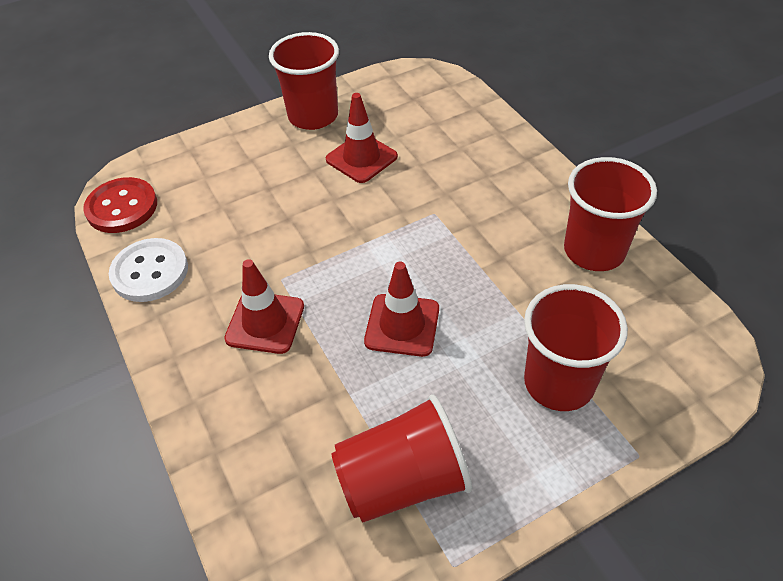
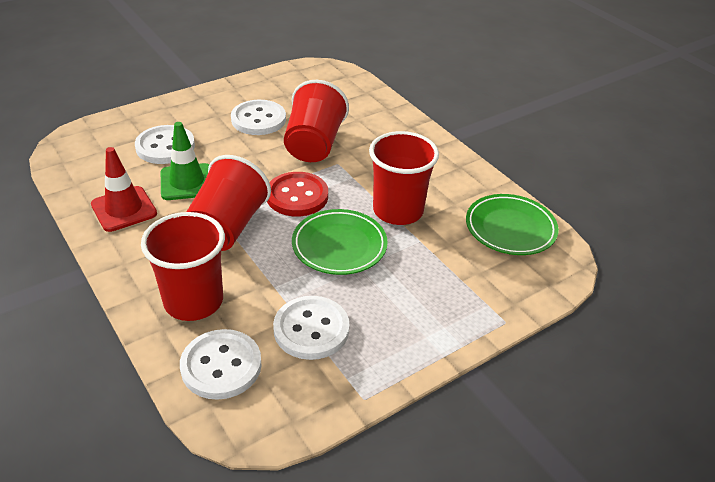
green plate: none = 0 -> [292,209,388,275] [466,194,559,255] = 2
green traffic cone: none = 0 -> [161,122,210,200] = 1
red traffic cone: [224,259,304,354] [326,93,398,183] [364,261,439,357] = 3 -> [91,147,157,232] = 1
white button: [109,238,188,302] = 1 -> [135,125,195,164] [180,329,262,400] [231,100,286,135] [273,296,350,360] = 4

